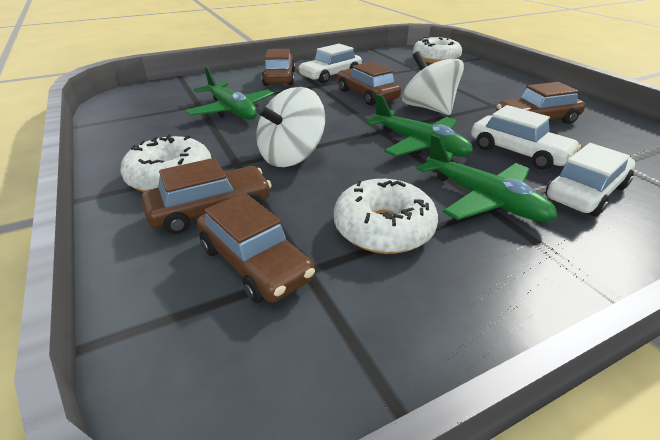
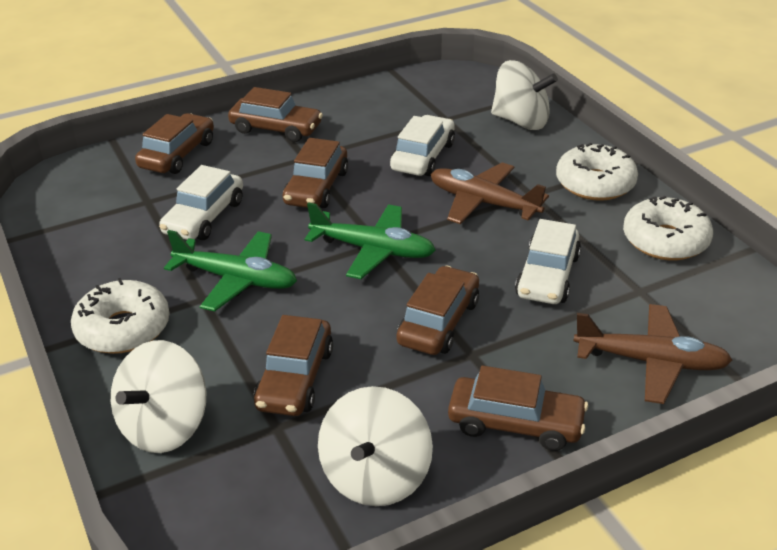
brown car: [141,158,272,234] [197,193,315,303] [262,49,295,86] [337,62,401,105] [496,82,585,124] = 5 -> [135,113,214,174] [228,87,323,142] [254,315,333,416] [283,138,348,208] [397,266,479,355] [448,366,588,451] = 6
brown plane: none = 0 -> [431,162,549,224] [573,304,732,404] = 2
green plane: [186,66,274,120] [365,94,473,157] [417,134,557,222] = 3 -> [164,230,297,312] [304,202,436,279] = 2
white spinning top: [256,87,325,167] [402,51,464,115] = 2 -> [111,340,206,453] [318,386,433,506] [491,60,558,130] = 3

